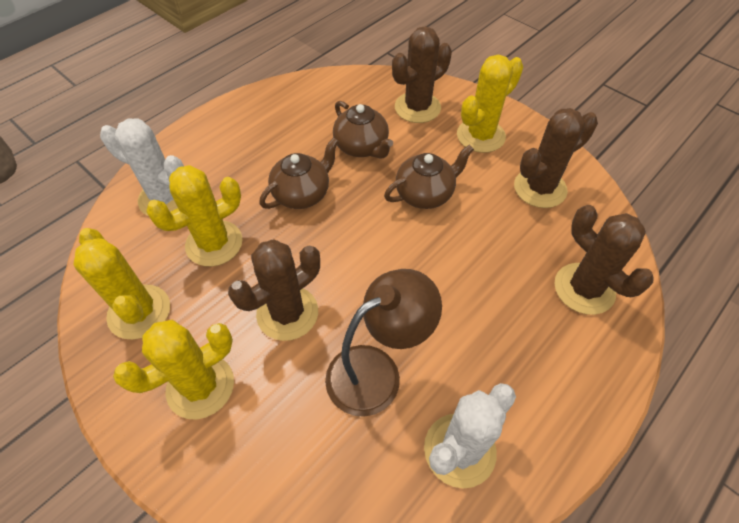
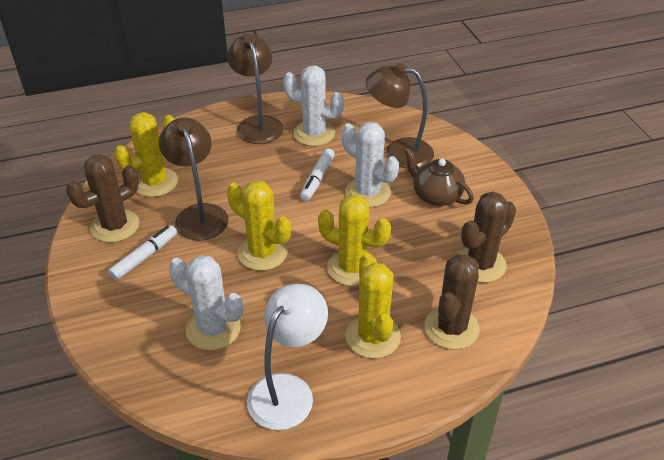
brown cactus: [228,239,320,341] [392,26,452,123] [514,108,598,208] [554,205,654,315] = 4 -> [66,154,139,243] [425,254,480,350] [457,191,516,283] = 3
brown lamp: [325,269,442,417] = 1 -> [159,117,229,241] [227,34,283,144] [366,63,434,168] = 3
brown teapot: [259,138,339,209] [333,101,393,159] [384,144,474,209] = 3 -> [404,148,474,206] = 1
white cactus: [100,118,184,216] [424,383,516,488] = 2 -> [169,255,243,351] [283,65,344,146] [342,122,399,208] = 3
white lamp: none = 0 -> [247,284,328,430] = 1
white marker: none = 0 -> [108,225,177,281] [300,148,335,201] = 2

